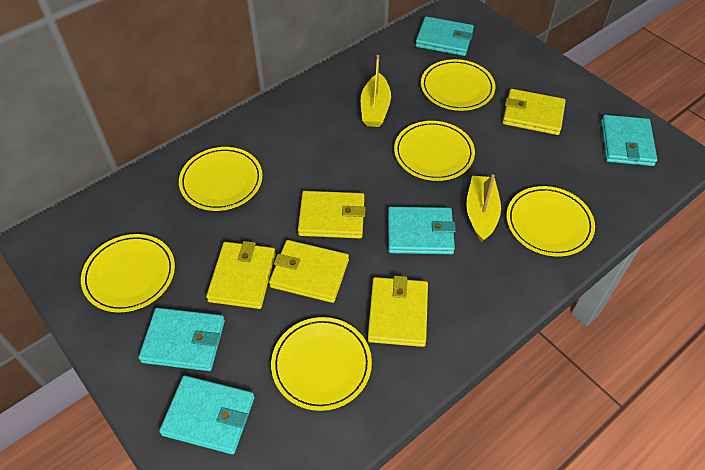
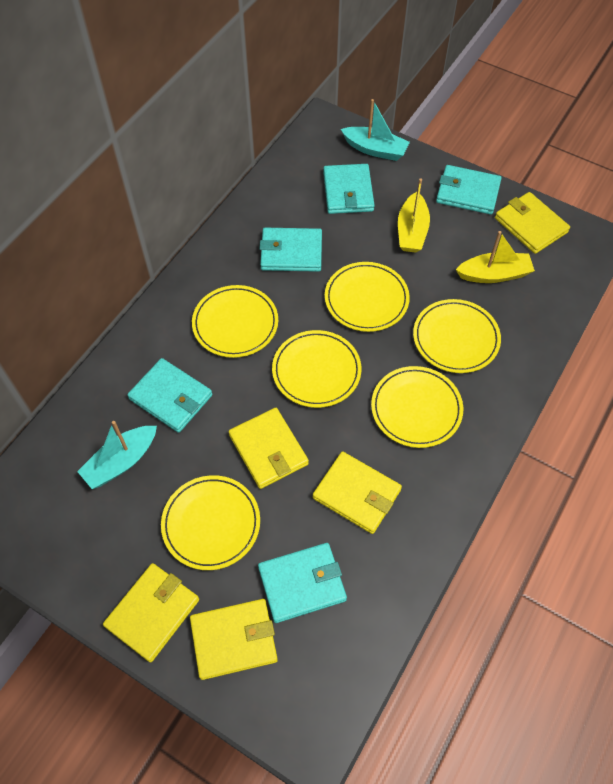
turquoise boat: none = 0 -> [77,421,157,489] [341,99,410,161] = 2

